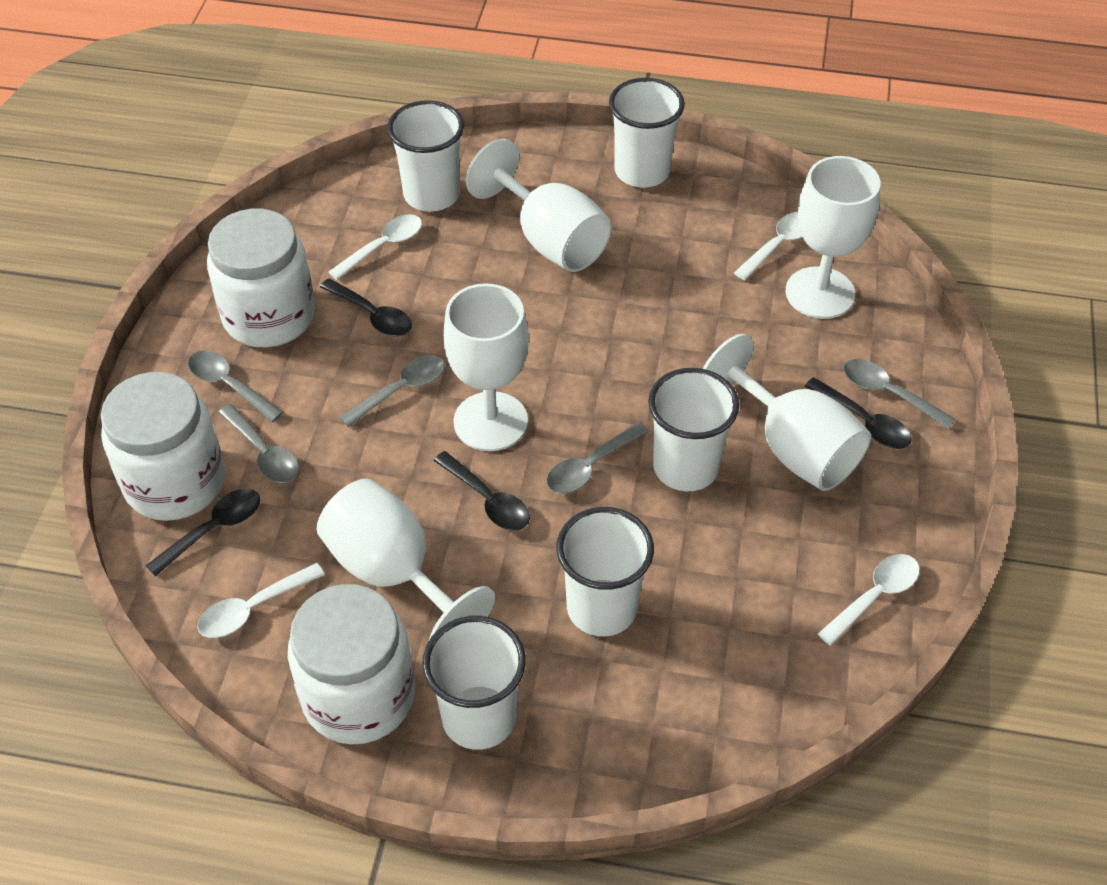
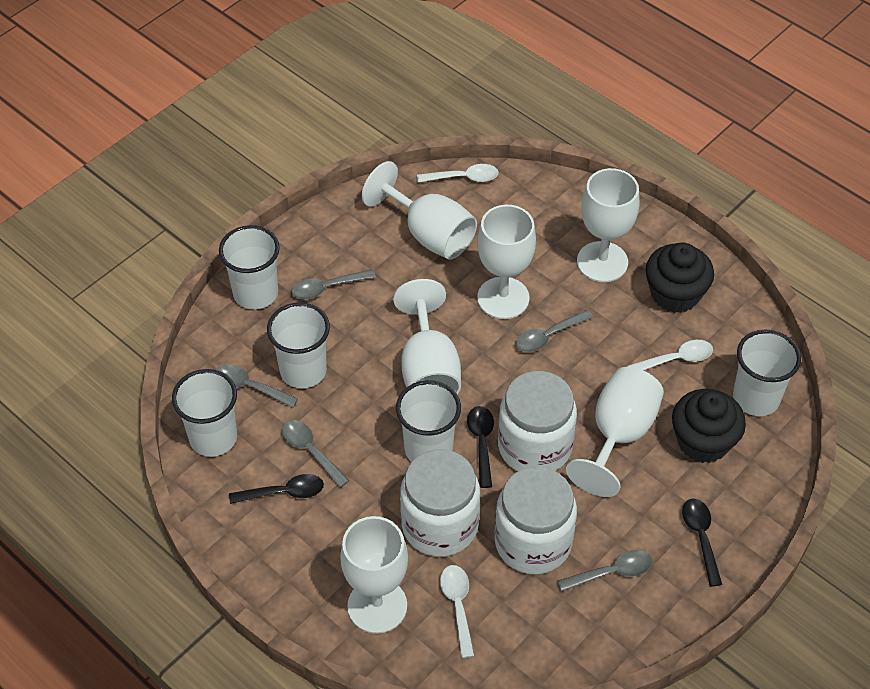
black cupcake: none = 0 -> [645,243,714,313] [672,389,746,463] = 2
black spoon: [146,489,260,576] [320,278,412,336] [433,451,530,531] [805,377,911,449] = 4 -> [229,474,324,504] [467,406,494,488] [682,499,722,587] = 3
white goblet: [317,479,495,640] [443,283,529,451] [466,139,612,272] [703,334,871,491] [786,156,880,319] = 5 -> [340,516,408,634] [362,161,477,260] [393,279,461,394] [477,205,536,319] [566,367,664,497] [577,168,639,282] = 6
white spoon: [197,563,325,638] [328,214,422,280] [734,212,802,280] [818,554,920,646] = 4 -> [417,164,499,183] [440,565,474,658] [627,340,713,370] = 3

